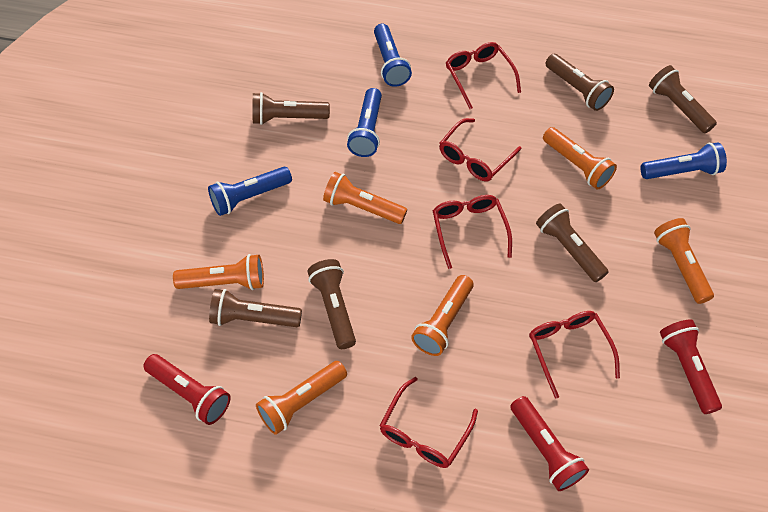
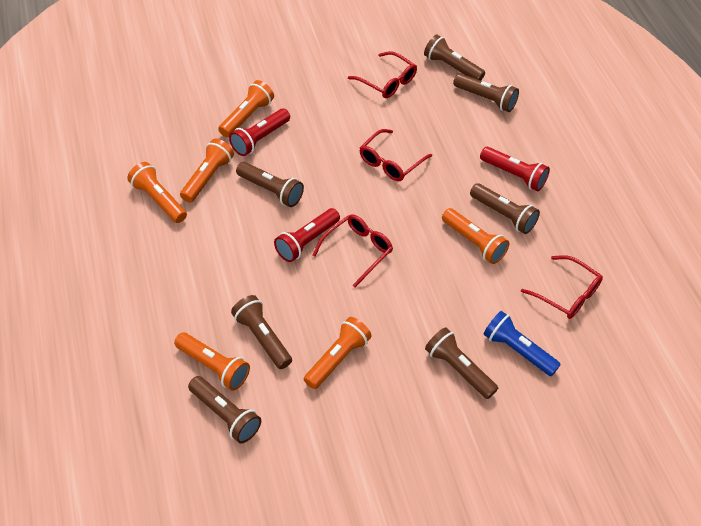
blue flashlight: [208,167,292,216] [347,88,382,157] [374,24,412,87] [641,142,727,179] = 4 -> [483,311,561,376] = 1
brown flashlight: [209,289,302,327] [253,92,330,125] [307,259,356,349] [536,203,609,282] [545,54,614,111] [649,65,717,133] = 6 -> [188,376,261,443] [231,295,292,369] [236,162,304,207] [424,34,485,81] [425,327,498,399] [453,73,519,112] [470,183,540,234] = 7
red glasses: [380,377,478,468] [433,195,512,269] [439,118,521,181] [446,42,521,109] [529,311,620,399] = 5 -> [313,215,393,287] [348,51,417,98] [360,129,432,181] [521,255,603,319] = 4

